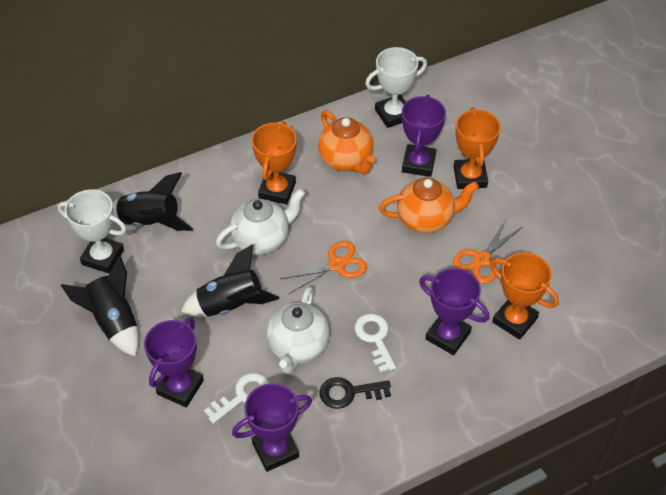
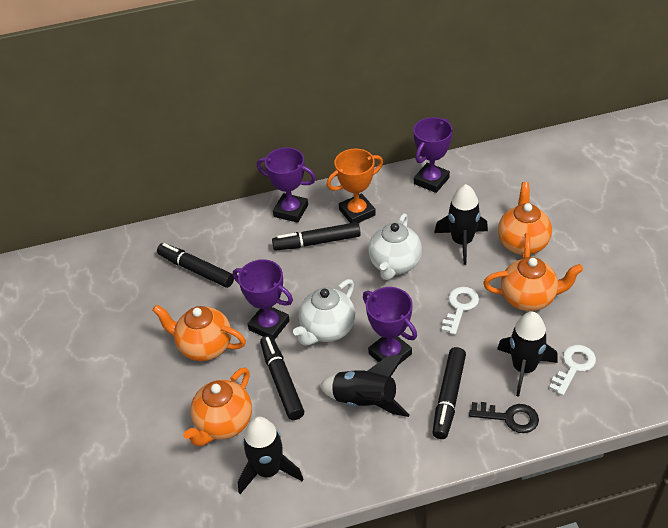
black marker: none = 0 -> [157,243,234,288] [260,335,304,420] [272,222,361,251] [433,347,466,439] = 4
black rocket: [61,256,139,357] [112,172,193,231] [181,244,279,317] = 3 -> [238,416,303,494] [319,355,410,417] [434,184,488,265] [497,312,558,397] = 4
orange scissors: [281,241,367,294] [453,220,522,284] = 2 -> none = 0
orange teapot: [318,110,375,174] [379,178,479,233] = 2 -> [152,305,246,361] [183,367,252,446] [483,257,583,311] [498,182,552,259] = 4
orange trophy: [252,121,297,204] [454,107,501,189] [490,252,559,340] = 3 -> [327,149,383,223] = 1
white trophy: [57,189,127,274] [365,47,427,128] = 2 -> none = 0

